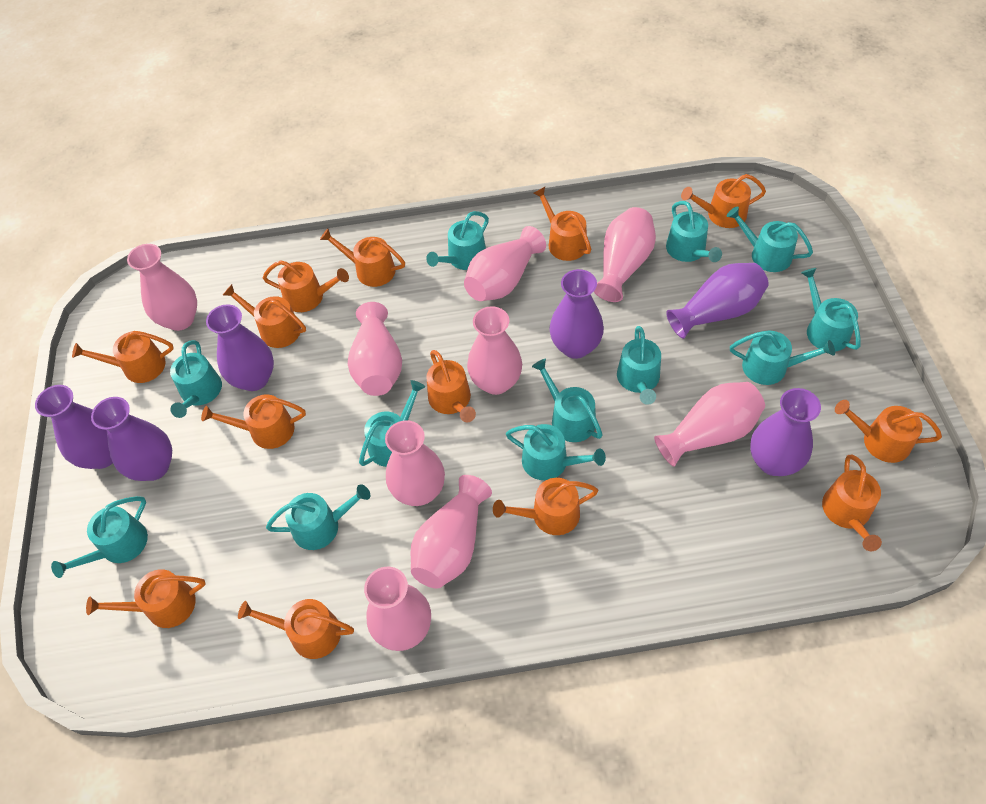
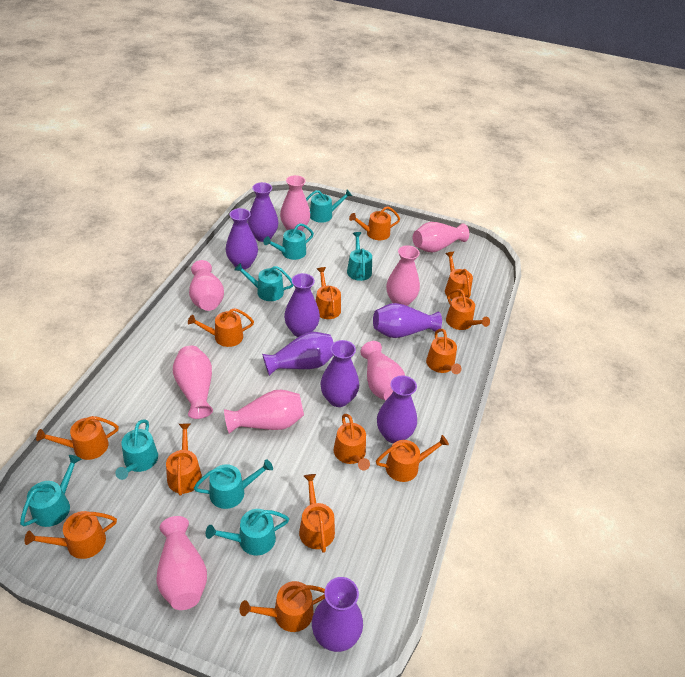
pink vase: [127,244,197,331] [348,302,402,396] [364,567,431,651] [385,420,445,506] [410,475,492,589] [464,226,546,301] [467,306,522,395] [594,207,656,302] [654,382,765,467] = 9 -> [156,516,207,610] [173,346,213,419] [189,260,224,311] [224,390,304,434] [280,175,310,231] [360,341,405,401] [386,245,420,306] [413,222,469,252] = 8
purple vase: [35,385,113,469] [91,397,172,481] [206,304,274,391] [549,269,604,359] [666,263,769,339] [750,388,821,476] = 6 -> [226,208,258,269] [248,182,278,242] [262,332,334,376] [284,273,320,337] [312,577,363,652] [320,340,359,407] [373,303,442,338] [377,375,417,443] = 8
turquoise watering can: [51,496,148,578] [170,340,222,418] [266,484,370,550] [359,380,425,467] [426,211,489,270] [506,424,606,480] [532,359,603,442] [617,326,661,405] [666,201,722,262] [727,206,813,272] [730,331,835,385] [801,268,861,351] = 12 -> [20,455,81,527] [115,420,158,480] [194,459,273,509] [206,509,289,556] [235,263,293,301] [263,223,314,260] [306,190,352,223] [347,232,372,281] = 8

